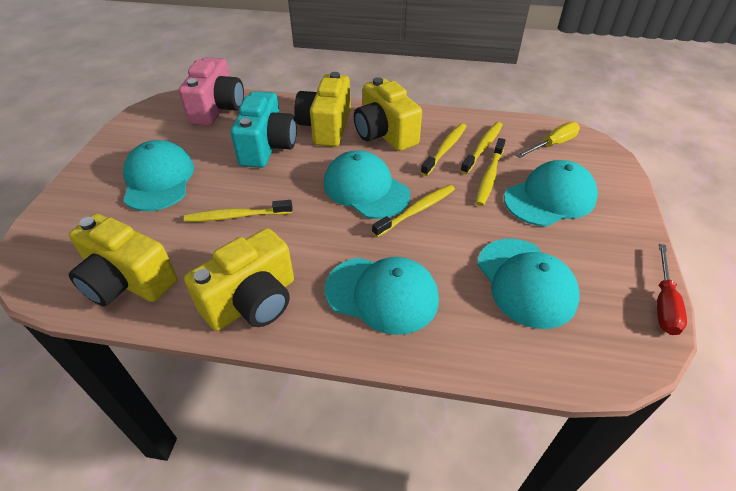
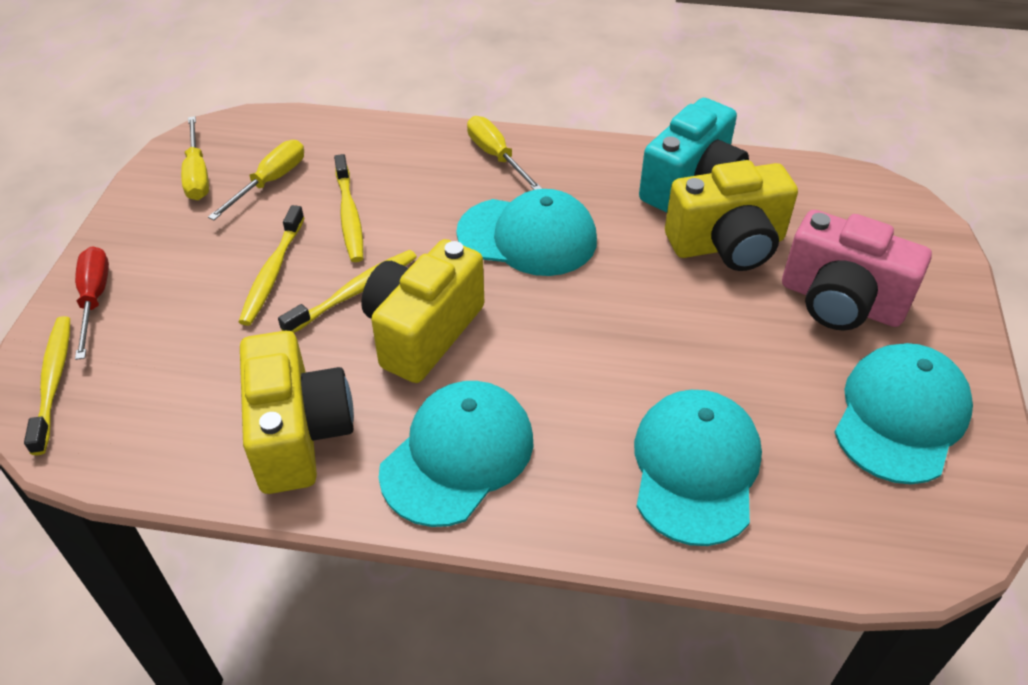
turquoise cap: [123,140,194,211] [324,150,410,219] [325,257,439,335] [477,239,580,329] [504,160,598,227] = 5 -> [379,381,534,527] [456,189,597,276] [634,390,762,546] [834,343,973,484] = 4
yellow camera: [69,214,177,306] [184,228,294,331] [294,72,351,147] [354,77,422,151] = 4 -> [240,331,354,494] [361,239,484,383] [665,160,798,271] = 3
yellow screwdriver: [516,122,580,158] = 1 -> [181,116,209,200] [208,140,304,220] [467,116,543,190] = 3
yellow toothbrush: [184,200,293,222] [372,185,455,237] [421,123,467,176] [460,122,503,174] [476,138,506,206] = 5 -> [24,316,70,455] [239,205,304,326] [278,250,417,333] [334,154,363,262] = 4

